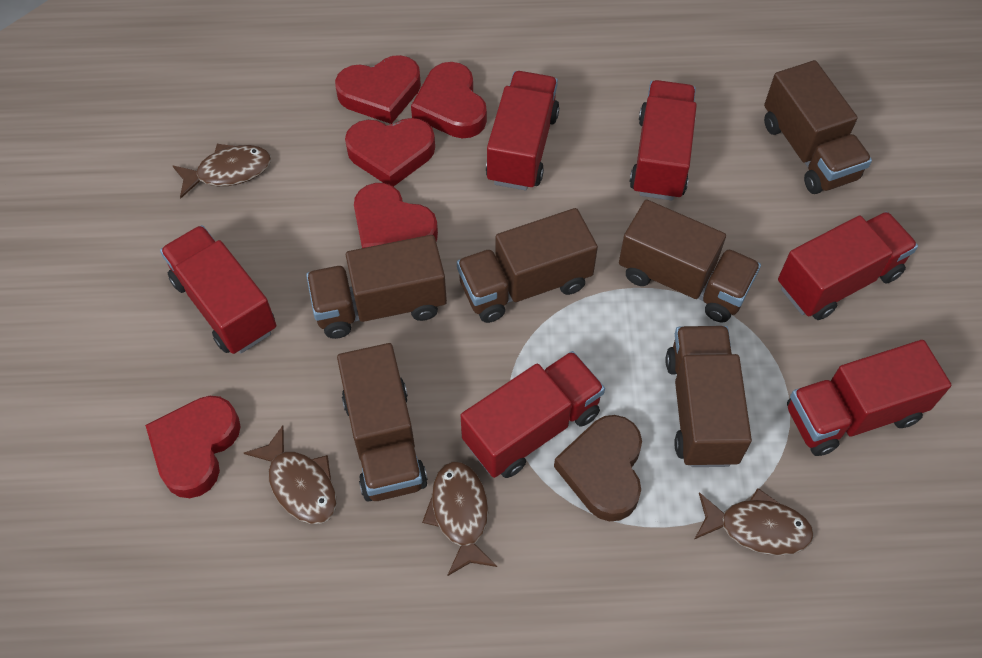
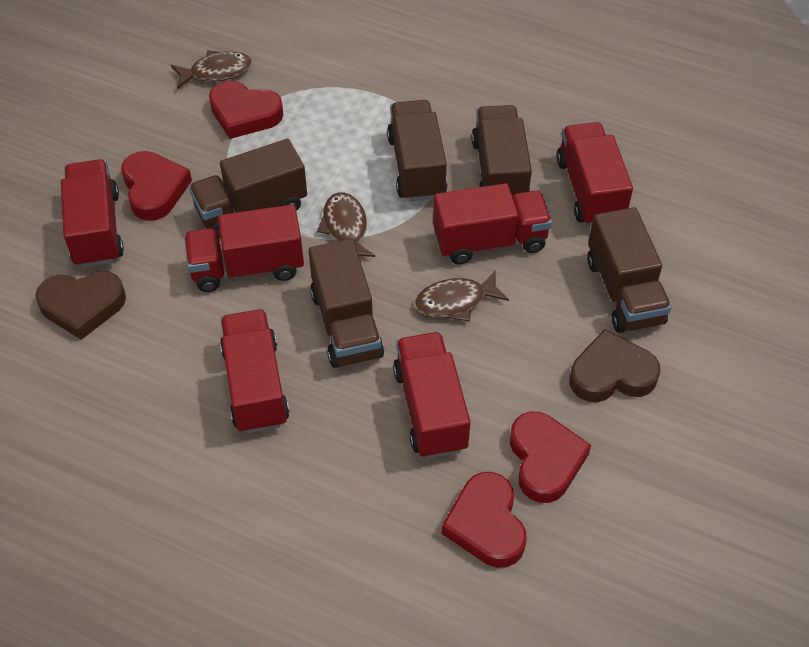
brown fish: [172,144,271,198] [244,425,337,524] [422,462,497,576] [695,488,814,556] = 4 -> [171,50,252,89] [317,192,375,257] [415,270,509,322] = 3
brown heart: [554,415,642,521] = 1 -> [35,271,126,340] [569,329,661,402] = 2
brown truck: [306,235,447,339] [337,343,428,502] [457,208,598,323] [619,200,761,323] [665,326,752,467] [764,60,872,194] = 6 -> [189,139,307,238] [309,239,384,368] [387,100,447,201] [472,105,532,195] [587,207,672,333] = 5
red heart: [145,396,241,498] [335,55,421,124] [345,118,435,186] [354,183,438,248] [411,62,487,139] = 5 -> [121,151,192,221] [209,81,284,139] [442,472,527,568] [510,411,591,503] = 4

